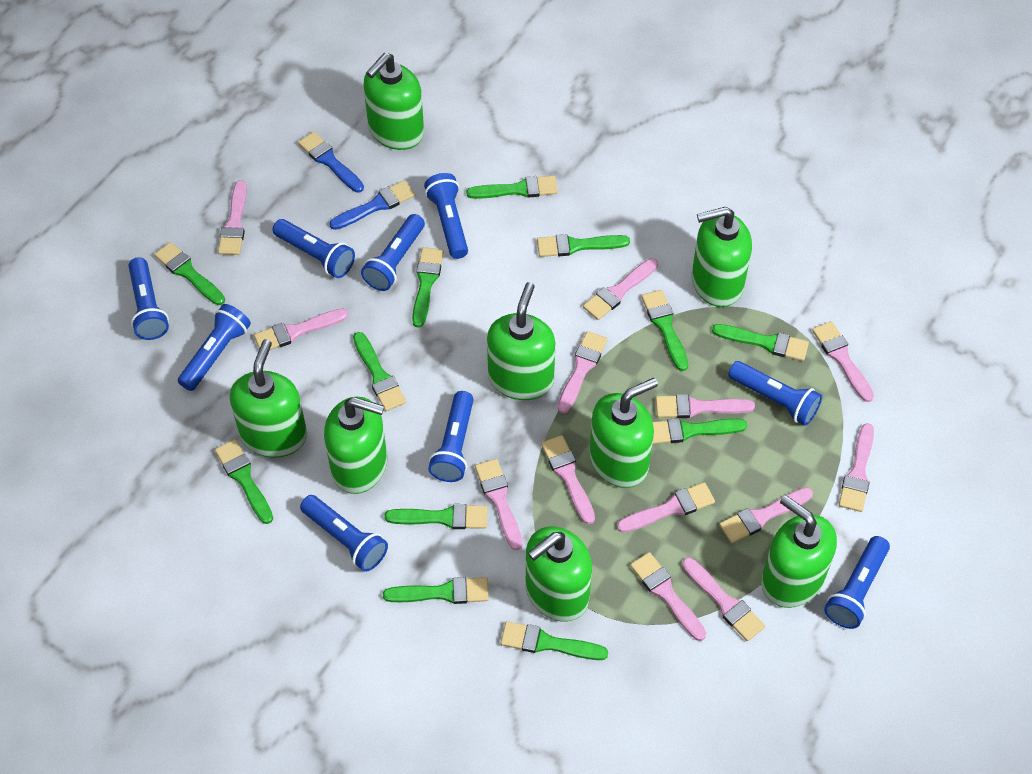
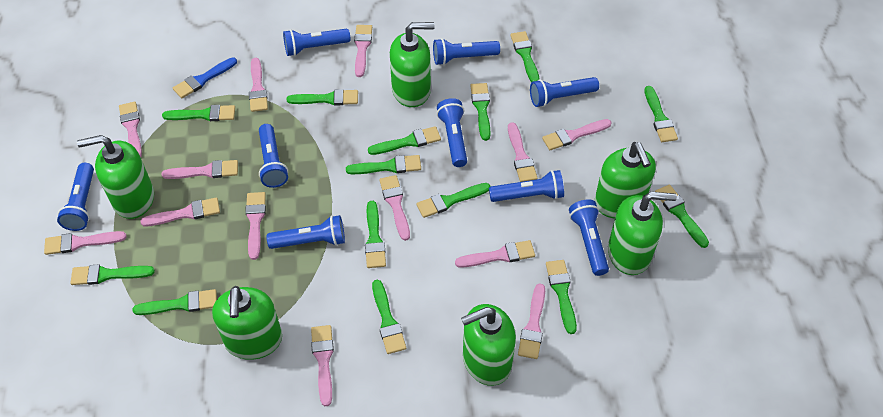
blue brush: [298,132,364,193] [329,180,415,230] = 2 -> [173,57,237,98] = 1
green brush: [154,242,225,305] [215,439,273,524] [353,332,406,411] [383,577,489,604] [384,504,487,529] [412,247,444,328] [466,176,558,199] [501,621,608,660] [537,234,630,257] [641,290,688,371] [653,418,747,444] [712,324,809,361] = 12 -> [70,264,155,285] [133,289,217,315] [162,105,235,121] [287,89,358,106] [346,155,421,174] [365,201,386,268] [368,126,441,155] [372,280,406,354] [416,183,490,218] [471,83,490,141] [510,31,539,82] [546,260,577,334] [644,86,678,142] [655,184,709,248] = 14
green soap dispenser: [230,339,307,458] [324,397,387,494] [364,53,424,150] [487,282,555,400] [526,527,592,622] [589,378,658,488] [692,207,752,307] [761,495,837,608] = 8 -> [77,135,154,219] [212,286,282,360] [390,22,435,107] [461,304,516,386] [595,142,656,219] [608,192,677,275] = 6

